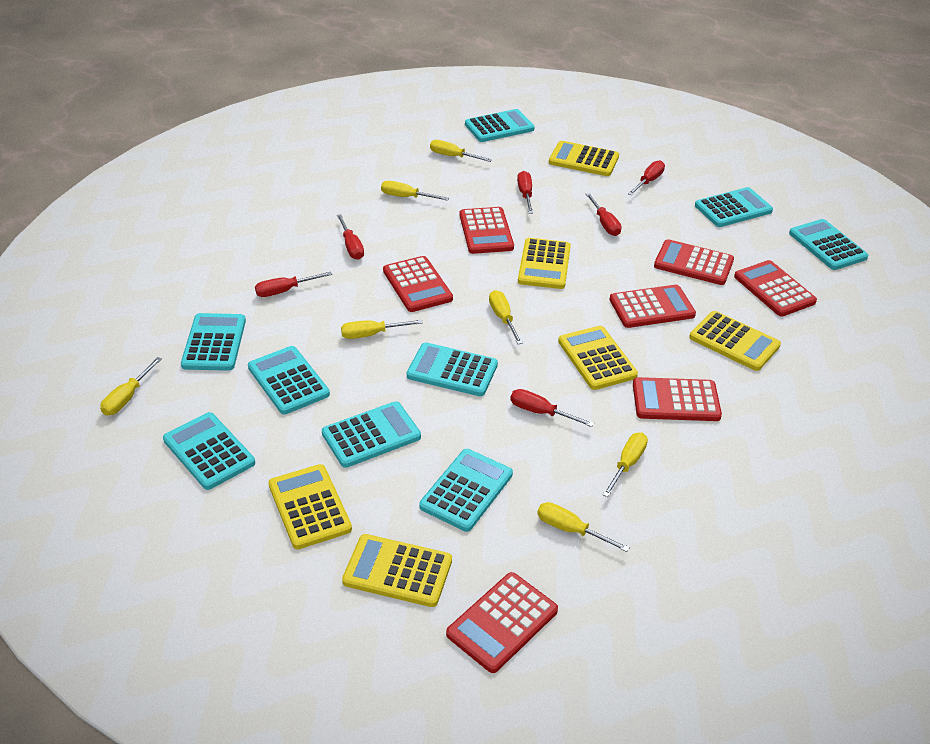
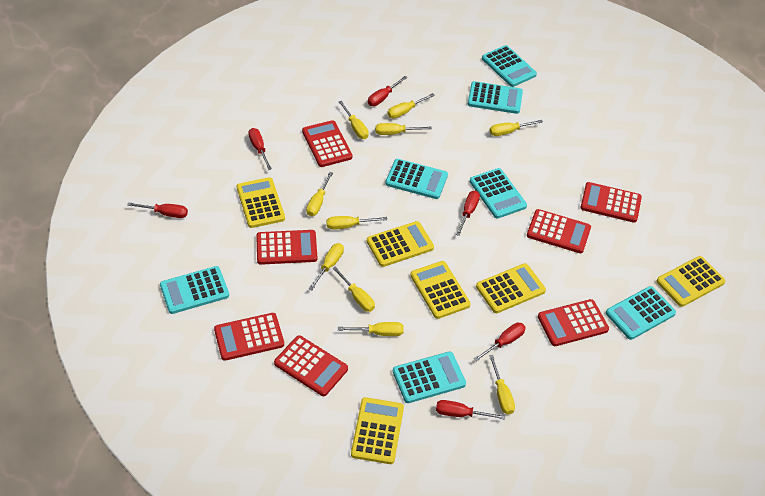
turquoise calculator: [163,412,255,490] [181,313,246,371] [248,346,330,414] [322,401,421,468] [407,342,498,396] [419,449,513,532] [465,109,535,142] [695,187,773,227] [789,219,868,270] = 9 -> [160,266,229,314] [385,159,448,199] [393,352,466,403] [468,81,523,114] [470,168,527,219] [482,45,537,87] [606,286,676,340] = 7
yellow screwdriver: [100,357,162,416] [341,320,423,339] [381,181,449,201] [430,140,492,162] [489,290,523,344] [537,502,630,552] [602,433,648,497] = 7 -> [306,172,333,216] [309,243,344,290] [327,216,387,230] [332,266,375,312] [338,322,404,336] [339,101,369,139] [375,123,432,135] [387,93,435,118] [489,355,515,414] [490,120,543,136] = 10

